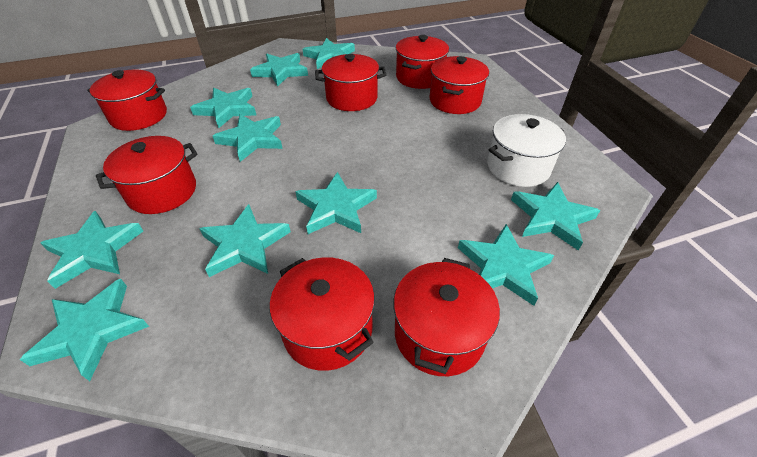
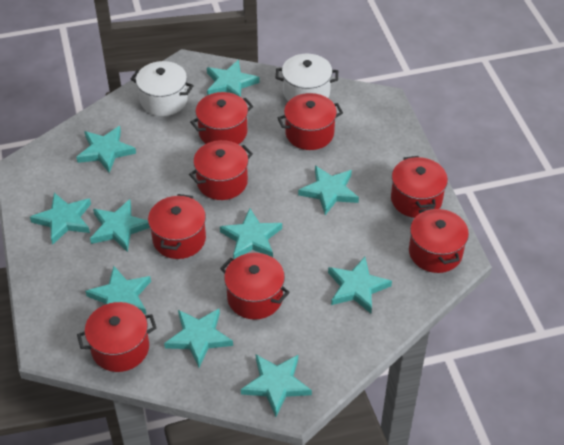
red pot: [87,69,167,131] [96,136,198,214] [270,257,375,371] [315,54,386,111] [393,258,500,376] [396,35,449,89] [430,56,489,114] = 7 -> [77,302,157,372] [148,194,206,259] [189,140,253,200] [190,92,253,145] [220,253,290,320] [277,93,343,150] [391,156,448,218] [409,207,469,273] = 8
white pot: [487,114,566,187] = 1 -> [131,61,194,116] [276,54,338,101] = 2

